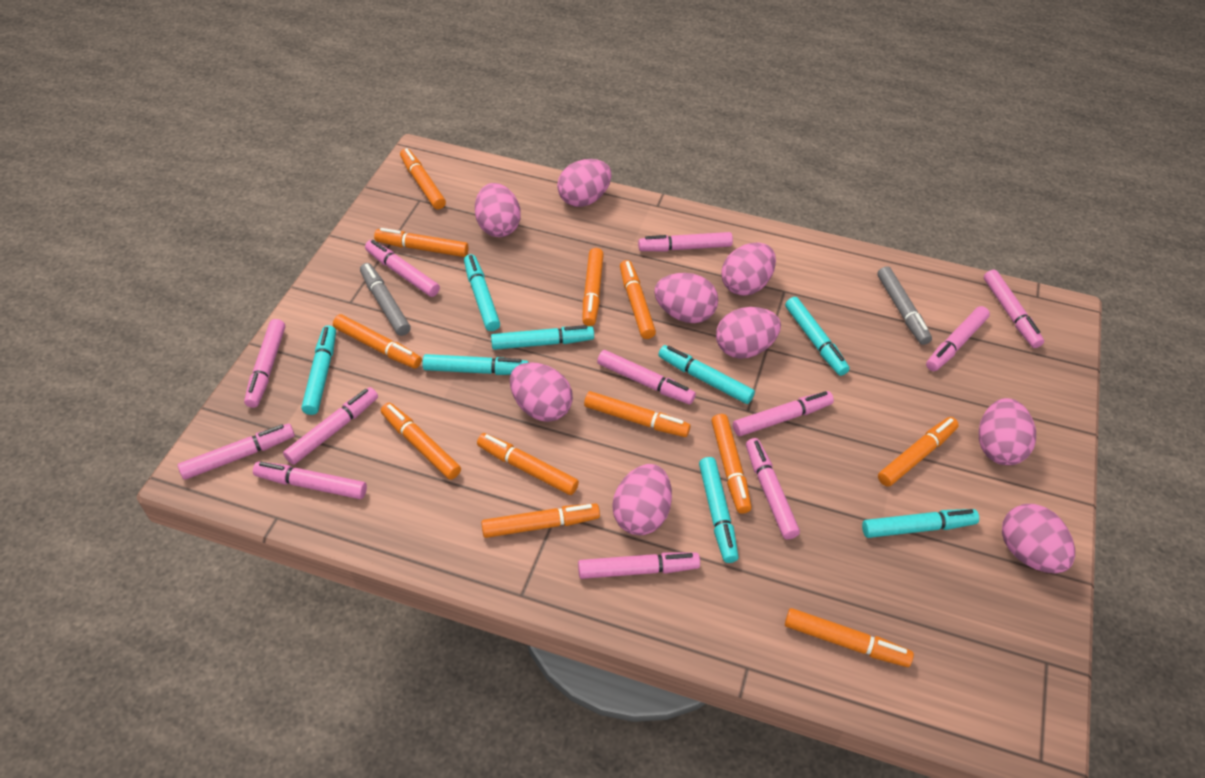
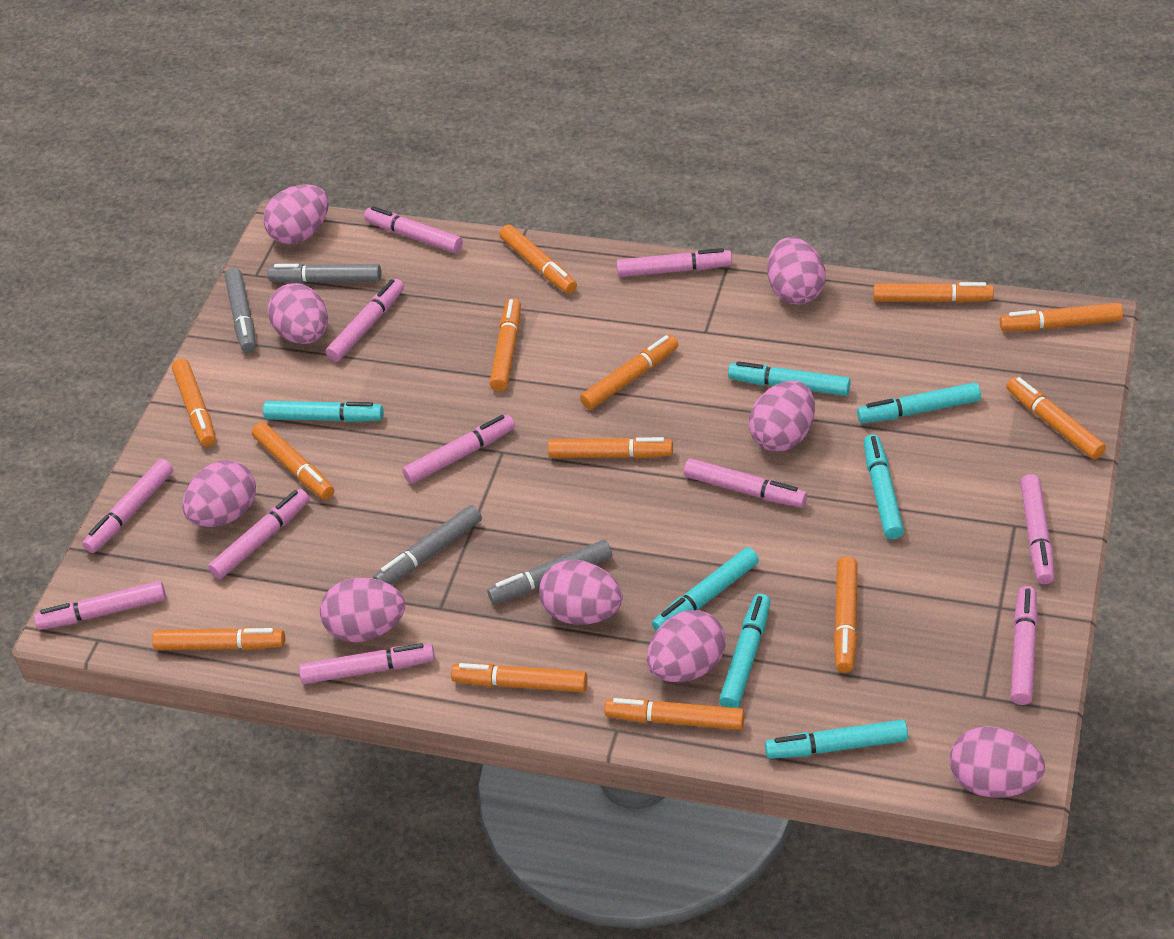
grey marker: [360,263,411,336] [877,266,932,345] = 2 -> [225,268,256,353] [268,264,381,283] [373,505,482,584] [487,540,612,604] = 4
orange marker: [333,314,422,369] [374,228,469,257] [381,403,461,480] [400,148,446,209] [477,433,579,495] [481,503,600,538] [583,248,604,326] [584,391,691,437] [620,260,656,339] [711,414,752,514] [785,608,914,667] [878,417,959,487] = 12 -> [152,627,285,650] [172,358,216,447] [252,422,334,500] [451,663,587,692] [490,298,521,391] [500,225,577,294] [548,437,673,459] [580,335,679,410] [604,698,744,730] [834,556,858,673] [874,282,994,303] [1000,303,1123,331] [1006,377,1106,460] = 13
pink marker: [178,424,295,480] [244,319,285,408] [253,461,367,499] [283,387,378,465] [365,240,440,297] [578,552,700,579] [597,350,696,404] [638,232,733,252] [733,391,834,436] [746,438,800,540] [926,306,990,371] [984,270,1044,348] = 12 -> [34,581,166,630] [82,459,173,553] [208,489,310,579] [299,643,435,684] [326,279,404,362] [364,206,463,253] [402,415,515,484] [616,248,732,277] [684,458,807,507] [1011,586,1038,705] [1020,474,1054,584] = 11
turquoise marker: [301,325,336,415] [422,354,529,375] [464,254,500,331] [491,325,594,350] [658,345,755,404] [699,457,739,563] [785,297,850,376] [862,509,979,538] = 8 -> [263,401,384,422] [652,547,759,631] [719,594,771,708] [728,361,850,396] [765,720,908,759] [857,382,981,423] [864,434,904,539] = 7

